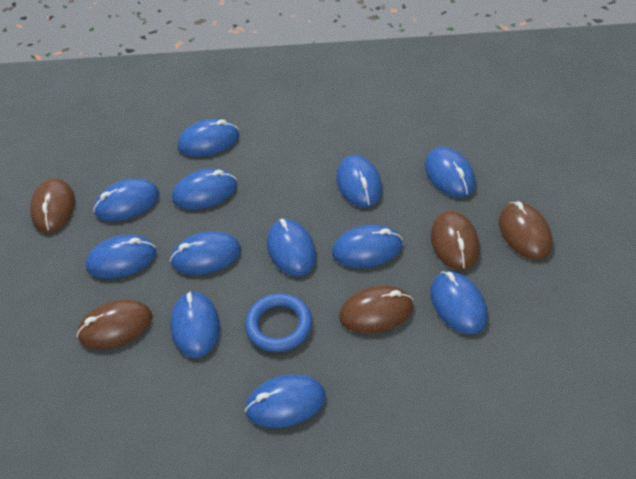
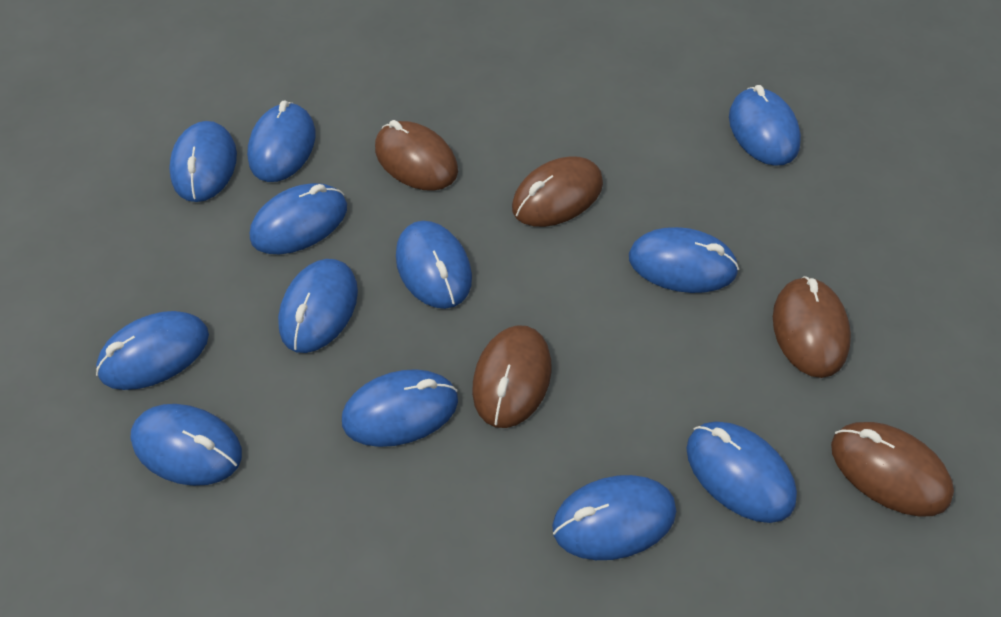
blue ring: [245,293,312,352] = 1 -> none = 0

